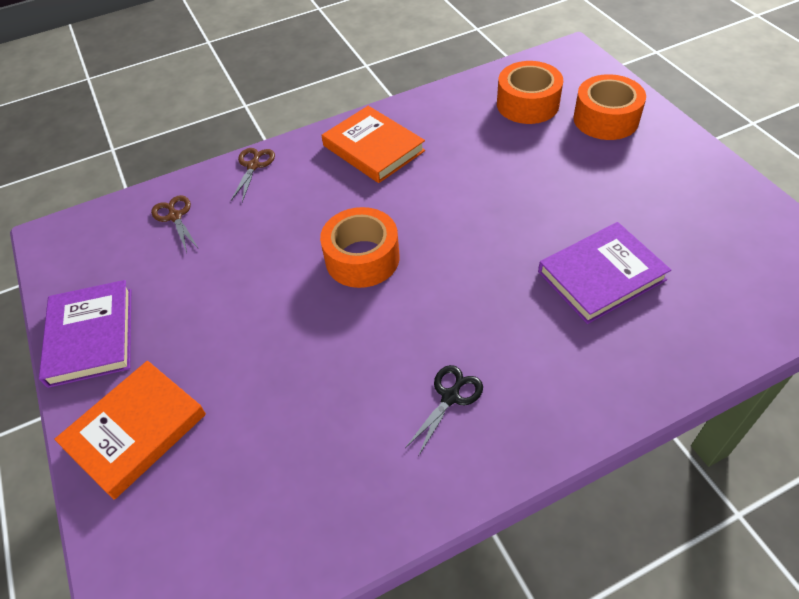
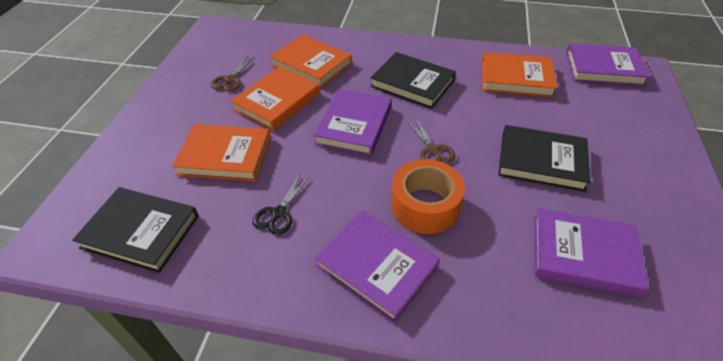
black book: none = 0 -> [72,187,199,273] [370,52,456,109] [498,125,591,192] = 3
orange book: [54,361,206,500] [322,106,425,183] = 2 -> [172,124,271,181] [230,66,320,131] [270,35,352,88] [482,52,557,97] = 4
orange tape: [320,207,400,288] [497,61,563,124] [573,74,646,140] = 3 -> [391,159,465,234] = 1
purple book: [39,280,131,388] [538,222,671,324] = 2 -> [313,89,392,156] [314,211,440,323] [534,208,648,297] [566,43,650,86] = 4

